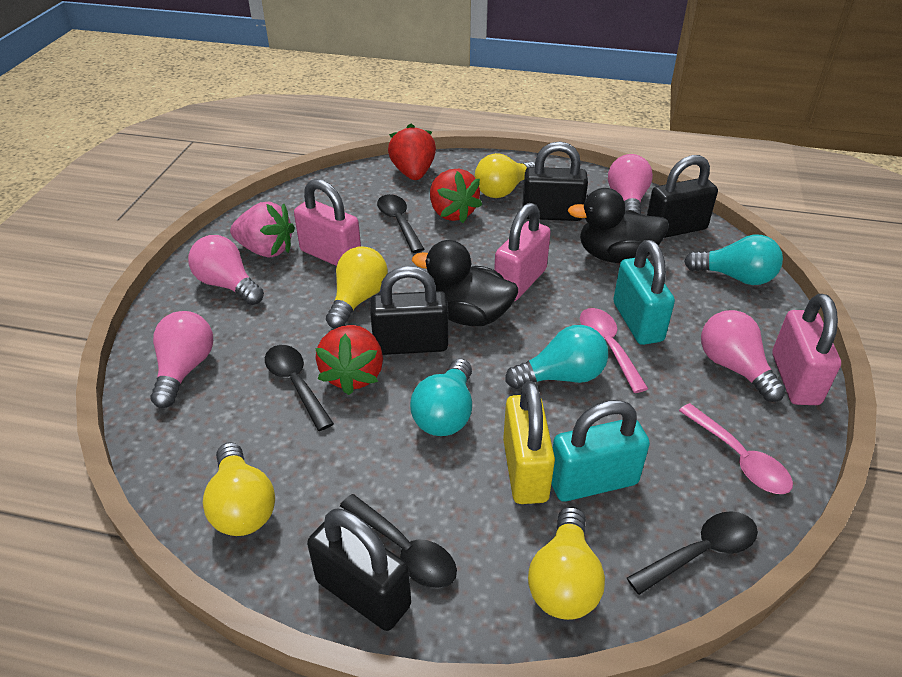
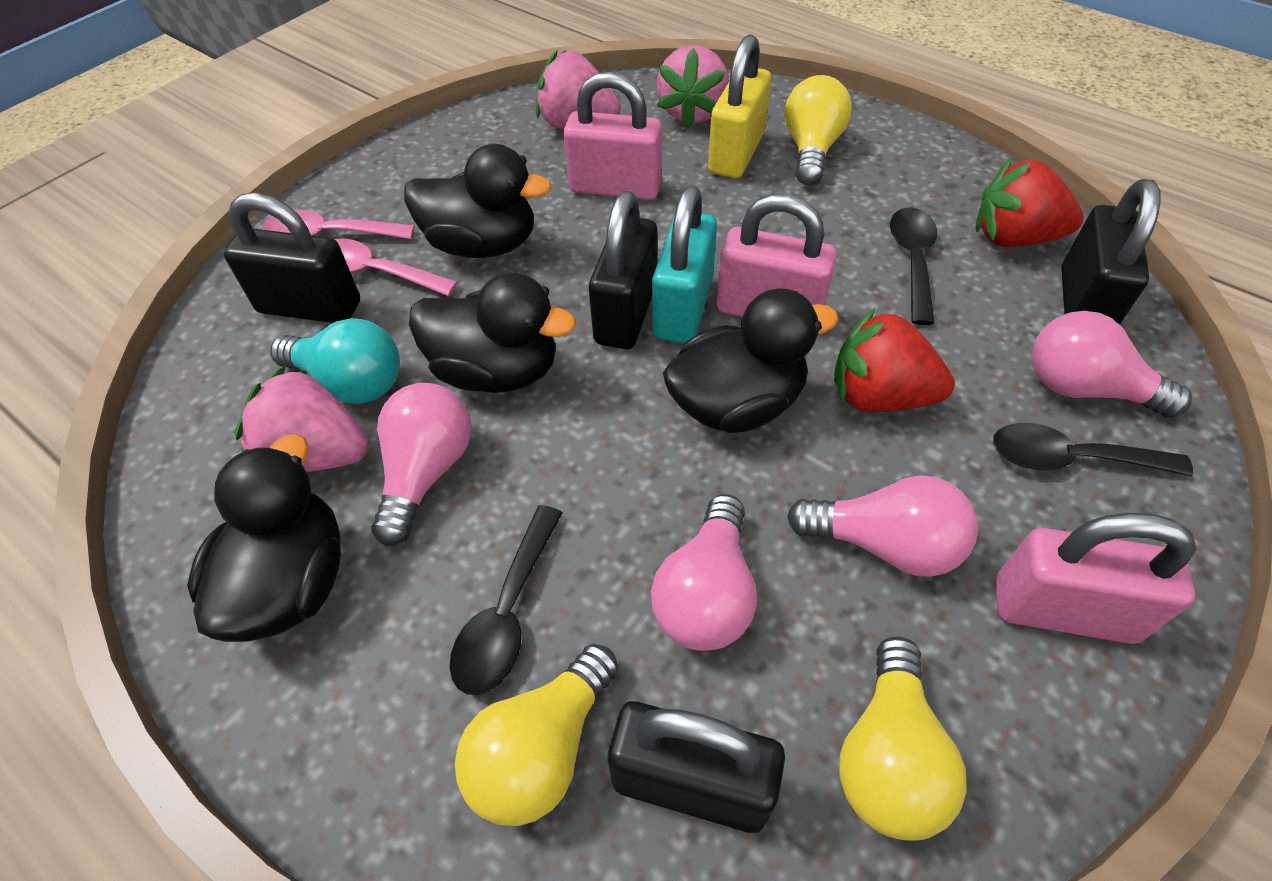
black duck: [412,240,518,326] [568,188,669,263] = 2 -> [187,434,341,642] [404,144,552,258] [409,273,576,393] [663,288,839,433] = 4
black spoon: [265,345,334,431] [340,494,457,589] [377,194,424,253] [627,511,758,595] = 4 -> [449,505,562,695] [890,207,937,325] [993,423,1193,476] = 3
pink strawberry: [230,201,295,257] = 1 -> [235,365,368,472] [536,51,621,129] [657,45,729,129] = 3
red strawberry: [315,325,383,395] [388,124,436,180] [430,169,482,223] = 3 -> [834,308,955,412] [975,158,1084,247] = 2
turquoise light bulb: [410,359,472,436] [505,325,608,389] [684,235,783,285] = 3 -> [270,318,400,404] = 1
turquoise padlock: [551,400,650,502] [613,240,675,345] = 2 -> [652,185,717,344] = 1
yellow light bulb: [203,442,275,536] [326,246,388,329] [475,153,535,198] [528,507,605,620] = 4 -> [455,644,619,826] [785,75,852,185] [839,636,967,841] = 3

